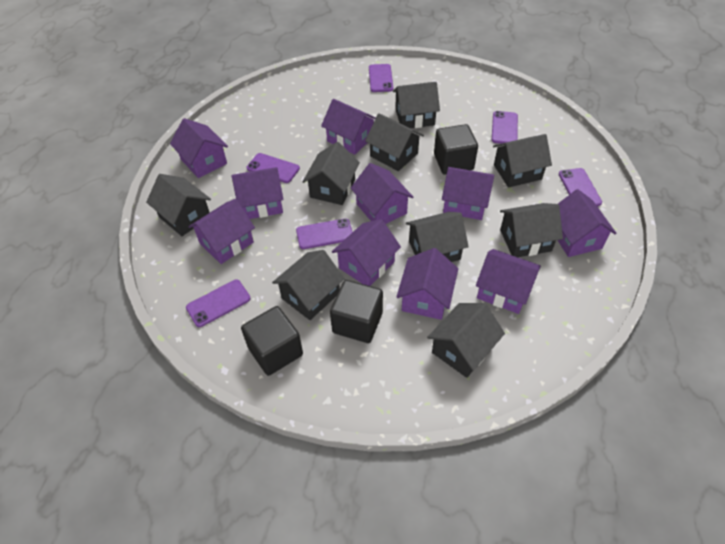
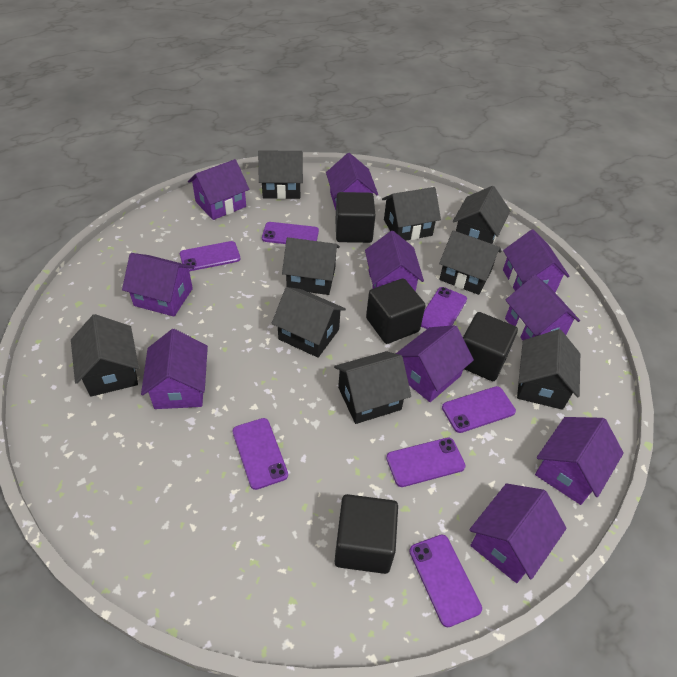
black cube: [241,306,303,376] [330,280,383,343] [434,124,478,175] = 3 -> [334,494,398,574] [335,192,376,243] [366,278,426,344] [463,312,518,381] = 4
purple phone: [186,280,251,327] [247,153,300,183] [296,218,352,249] [369,64,393,92] [492,111,518,144] [559,168,602,206] = 6 -> [180,241,240,271] [232,418,288,490] [262,222,319,244] [386,438,466,487] [409,535,482,627] [421,287,467,329] [442,386,516,433] = 7

